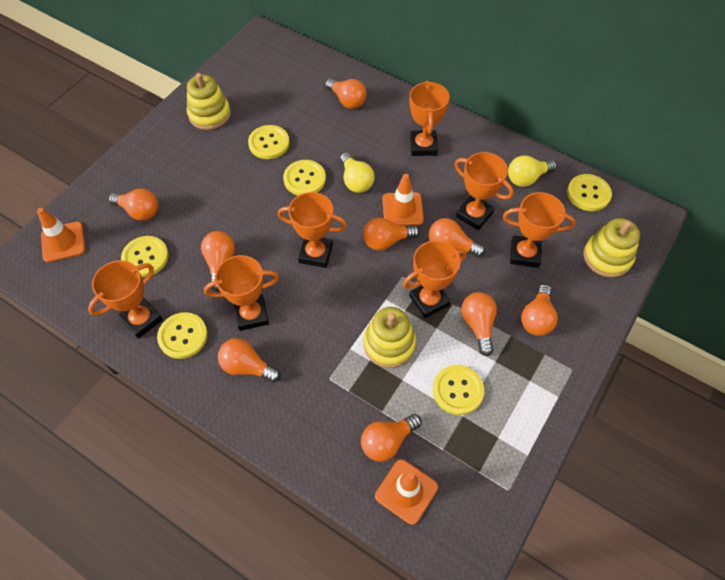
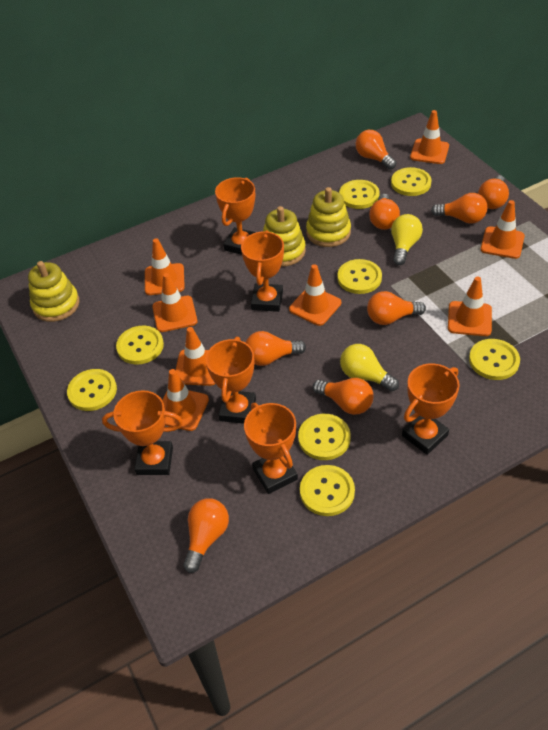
orange light bulb: [108,188,158,221] [201,231,235,291] [218,338,281,383] [325,78,367,109] [361,414,422,462] [363,218,420,250] [429,218,485,257] [461,292,497,356] [521,284,558,336] = 9 -> [183,498,229,573] [245,331,306,366] [313,378,374,415] [355,130,397,170] [367,291,426,325] [369,194,400,230] [431,193,487,224] [478,175,509,209] = 8
orange traffic cone: [37,208,85,262] [375,459,438,525] [382,174,424,226] = 3 -> [145,238,185,295] [152,273,197,332] [162,369,209,431] [175,327,215,386] [289,264,341,326] [410,110,449,164] [448,277,492,336] [480,200,525,259] = 8
orange trophy: [88,260,163,339] [204,255,279,331] [278,192,347,268] [403,241,466,318] [409,80,450,156] [455,152,514,230] [503,192,575,268] = 7 -> [102,390,183,475] [206,337,256,424] [215,177,256,255] [241,230,284,312] [244,403,298,494] [402,363,459,455] = 6
yellow button: [121,236,169,277] [157,312,208,359] [248,125,290,159] [283,160,326,195] [433,365,484,415] [567,174,612,211] = 6 -> [67,369,117,411] [116,326,164,365] [298,414,351,460] [300,465,355,516] [337,259,382,294] [339,180,380,209] [391,167,432,196] [469,339,520,380] = 8

